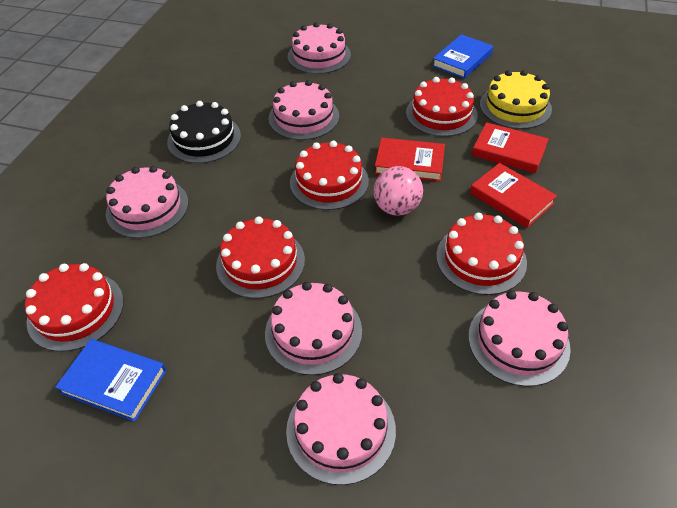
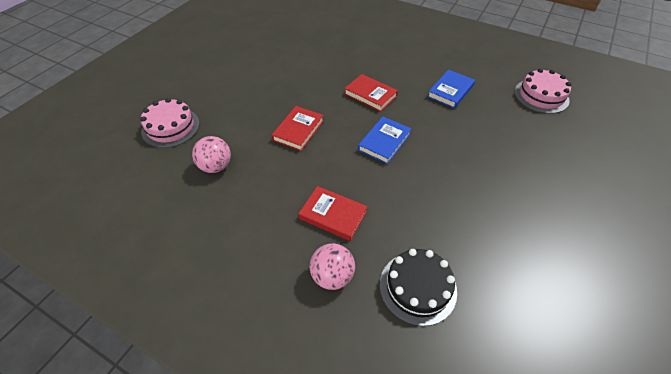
pink ball: [374,166,423,216] = 1 -> [192,136,231,173] [310,243,355,290] = 2
pink cake: [106,166,188,238] [265,282,362,375] [269,80,339,140] [286,373,396,485] [288,22,351,74] [468,291,571,387] = 6 -> [140,98,200,148] [514,68,571,114] = 2
red cake: [25,263,124,352] [216,216,305,299] [290,141,369,210] [406,77,478,137] [436,213,527,295] = 5 -> none = 0
yellow cake: [480,70,552,129] = 1 -> none = 0

